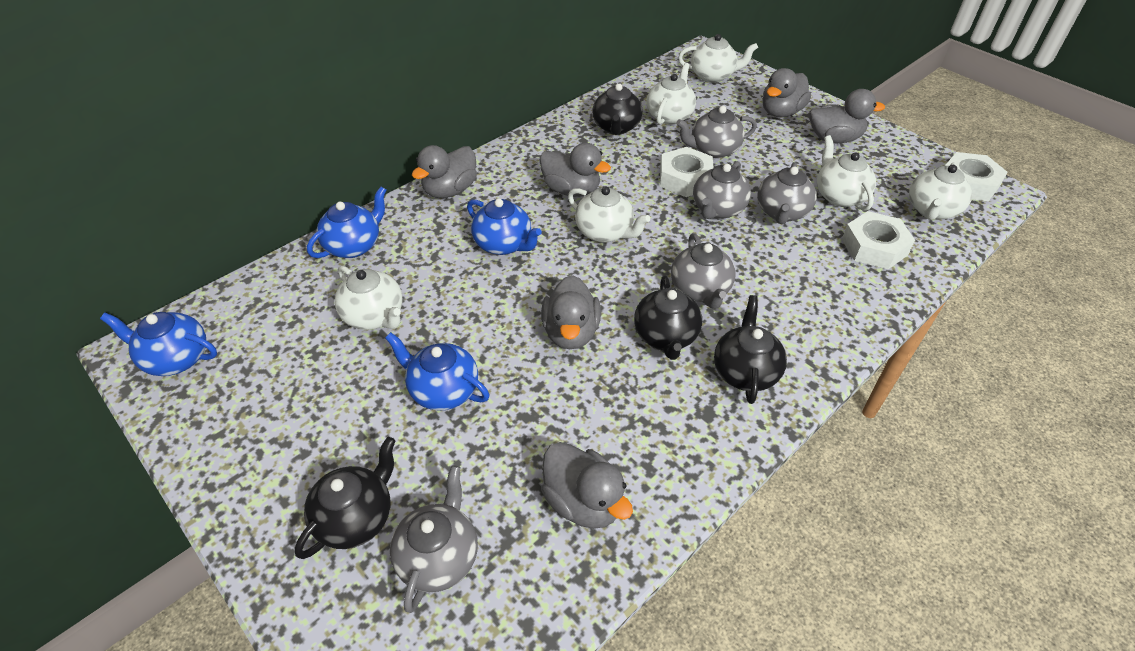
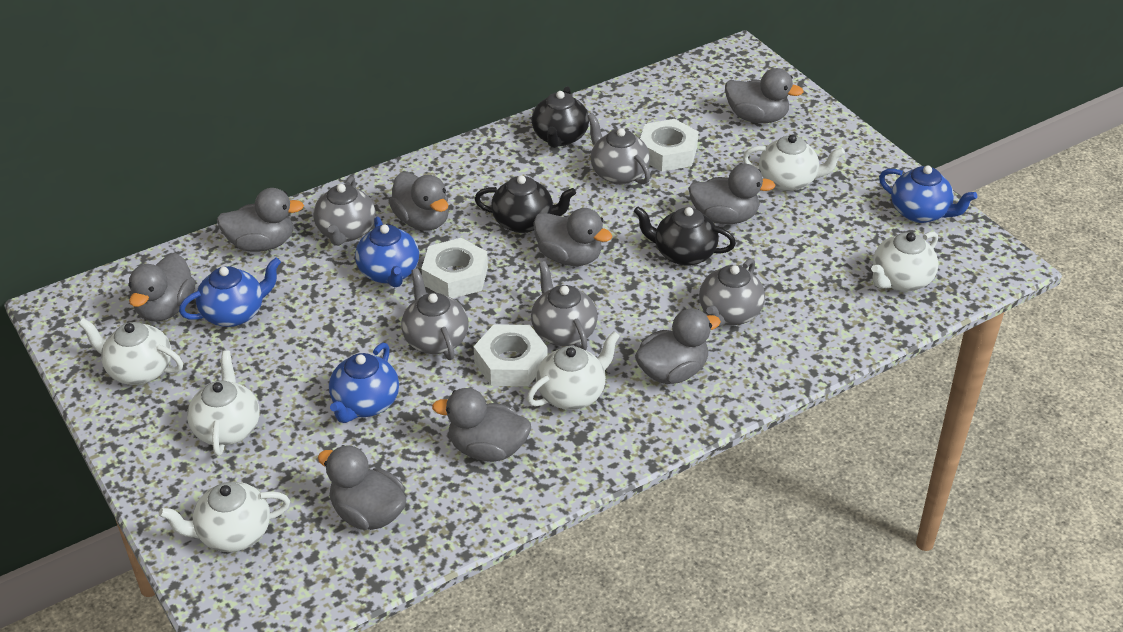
black teapot: [295,437,395,559] [592,82,643,135] [634,276,702,360] [714,295,787,404] = 4 -> [475,175,576,233] [532,86,589,148] [633,206,736,266] = 3
grey duck: [412,145,477,198] [539,143,611,197] [541,275,601,349] [541,442,633,529] [762,68,811,117] [809,89,885,143] = 6 -> [128,253,195,322] [217,188,304,252] [318,445,406,530] [389,172,449,231] [432,388,531,462] [533,208,612,266] [635,309,721,384] [688,164,776,224] [725,68,803,123] = 9

